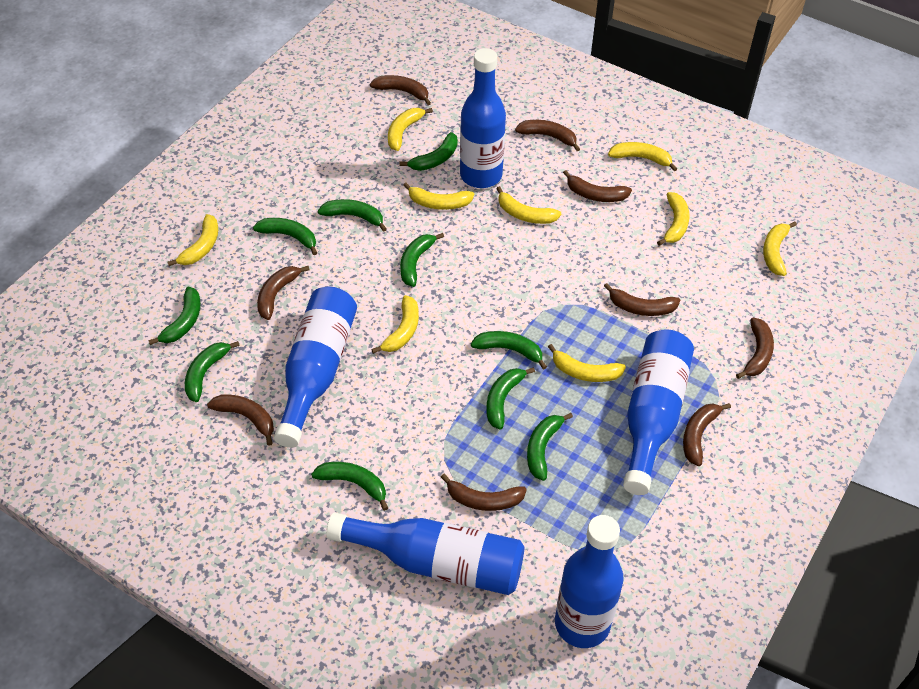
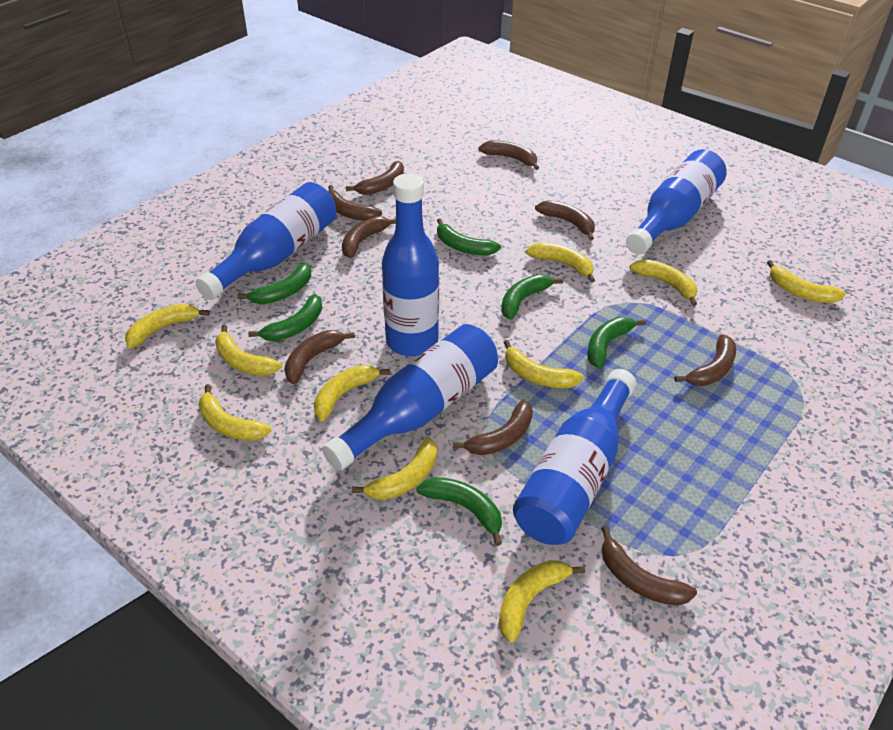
green banana: [148,287,201,345] [185,341,240,402] [253,218,317,255] [311,462,388,511] [318,199,387,232] [400,132,458,171] [400,233,444,287] [471,331,547,370] [487,367,535,430] [527,413,573,481] = 10 -> [237,263,311,304] [248,294,322,341] [416,477,502,546] [437,218,501,255] [501,274,563,320] [587,317,646,368] = 6
yellow banana: [167,214,218,266] [371,295,419,354] [388,108,433,151] [403,183,474,210] [496,186,561,224] [548,344,626,382] [608,142,677,171] [657,192,690,246] [763,221,797,276] = 9 -> [125,304,210,348] [199,384,272,441] [215,325,282,376] [314,365,390,421] [352,437,437,500] [499,560,585,643] [504,340,583,388] [526,243,595,283] [630,259,697,306] [767,260,846,303] = 10

